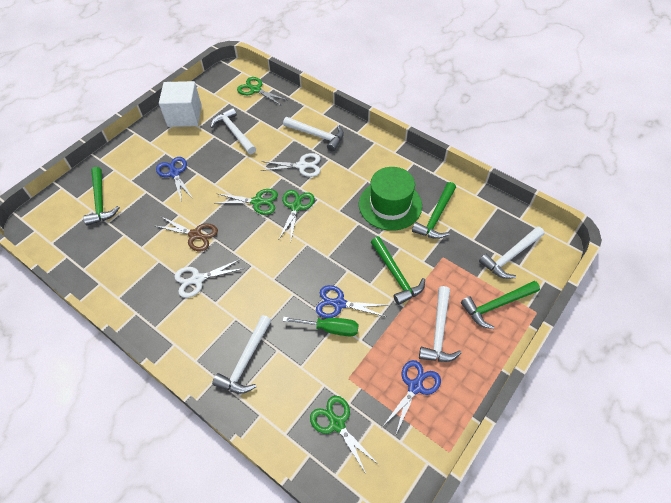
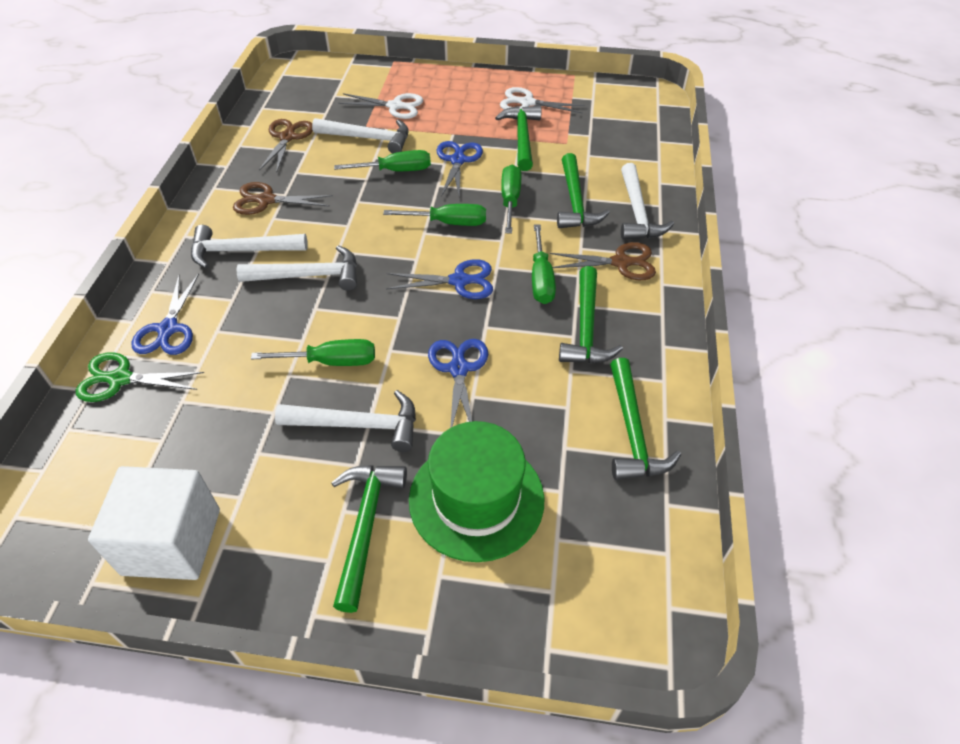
blue scissors: [156,157,193,202] [316,285,388,318] [382,360,441,436] = 3 -> [132,273,199,355] [386,259,493,299] [428,339,488,428] [437,141,483,196] = 4
brown scissors: [156,216,218,251] = 1 -> [233,182,333,215] [259,119,313,173] [550,242,656,280] = 3
green hammer: [83,167,120,226] [371,237,425,305] [412,182,456,239] [461,281,540,329] = 4 -> [331,465,407,613] [495,106,541,171] [557,153,610,228] [559,266,623,363] [610,358,681,480] = 5
green scissors: [214,189,278,215] [237,77,287,105] [279,190,315,240] [310,396,379,474] = 4 -> [76,352,204,402] = 1
green screwdriver: [283,317,359,336] = 1 -> [251,339,375,366] [334,150,431,171] [383,204,486,226] [501,165,522,234] [532,224,556,304] = 5

